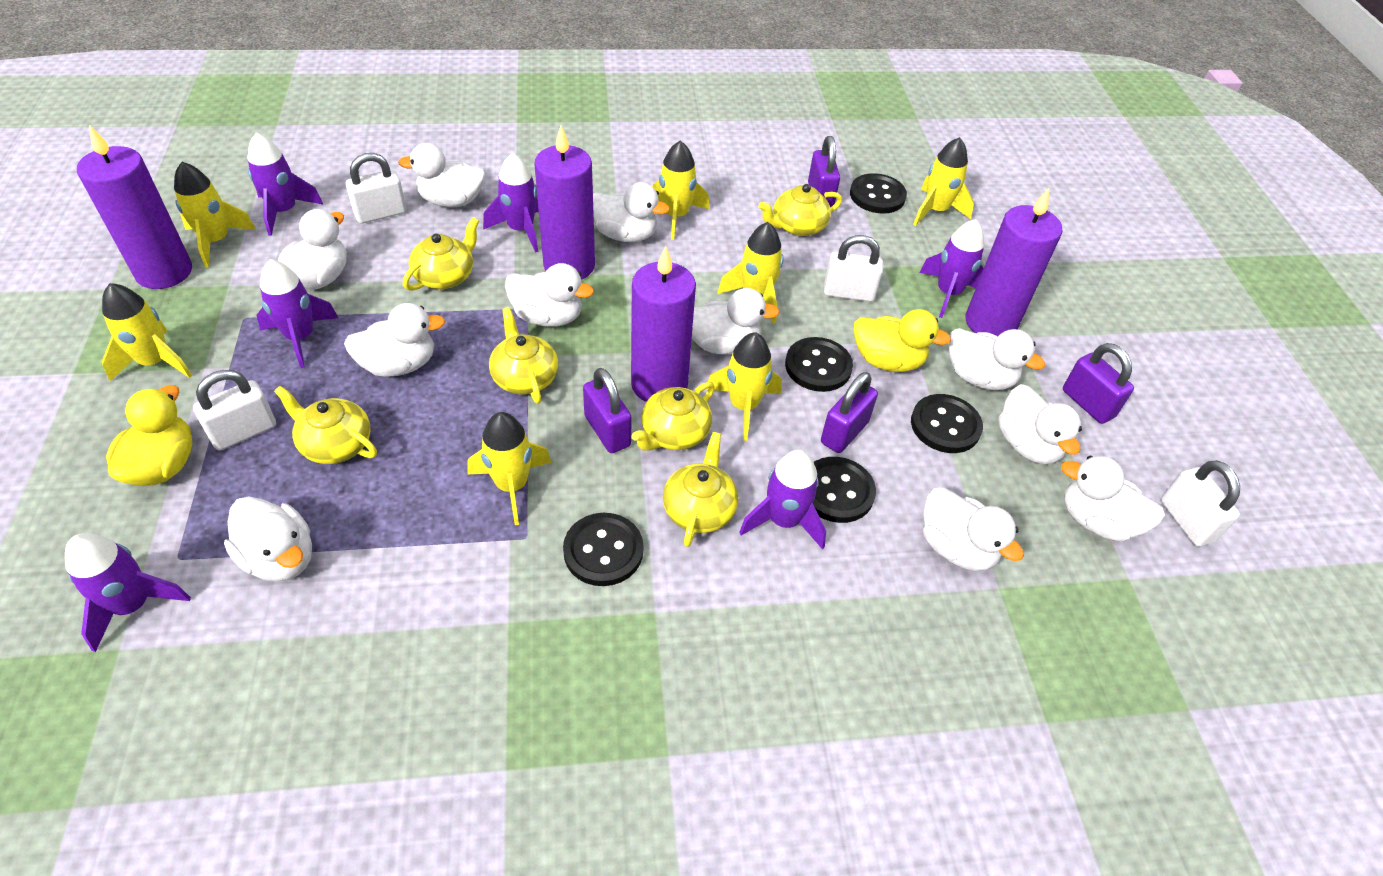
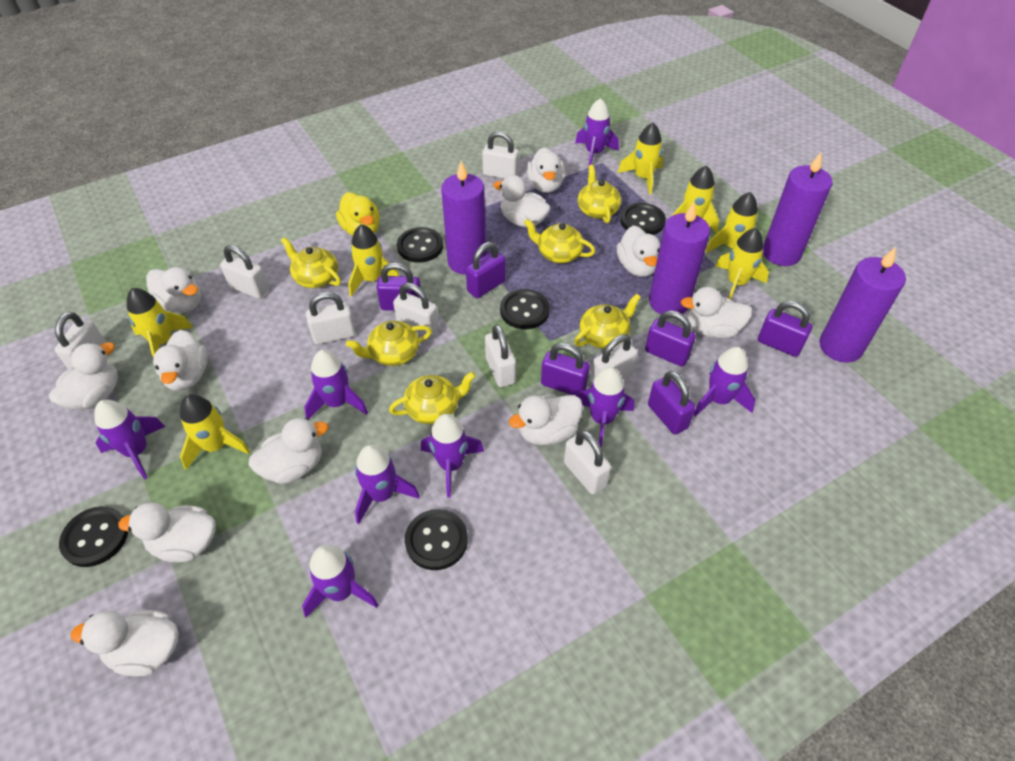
purple padlock: [583,368,631,453] [808,136,840,207] [821,372,878,453] [1063,343,1134,424] = 4 -> [377,263,421,311] [466,242,506,298] [541,343,590,396] [645,311,696,367] [648,371,695,435] [758,301,813,357] = 6
purple rocket: [65,533,191,652] [247,133,323,236] [256,259,338,368] [483,153,539,253] [739,450,826,549] [919,219,984,318] = 6 -> [94,400,165,479] [302,545,378,618] [304,350,368,419] [355,444,420,524] [421,414,484,498] [575,98,619,169] [576,367,634,447] [693,347,755,417] = 8
white padlock: [193,370,276,450] [346,153,406,223] [824,235,883,302] [1161,460,1240,546] = 4 -> [55,312,107,369] [220,245,269,299] [306,292,356,344] [393,283,439,338] [482,131,519,179] [485,324,516,387] [564,430,611,494] [590,334,638,383] = 8
yellow duck: [106,385,193,486] [854,309,951,372] = 2 -> [336,192,380,236] = 1

